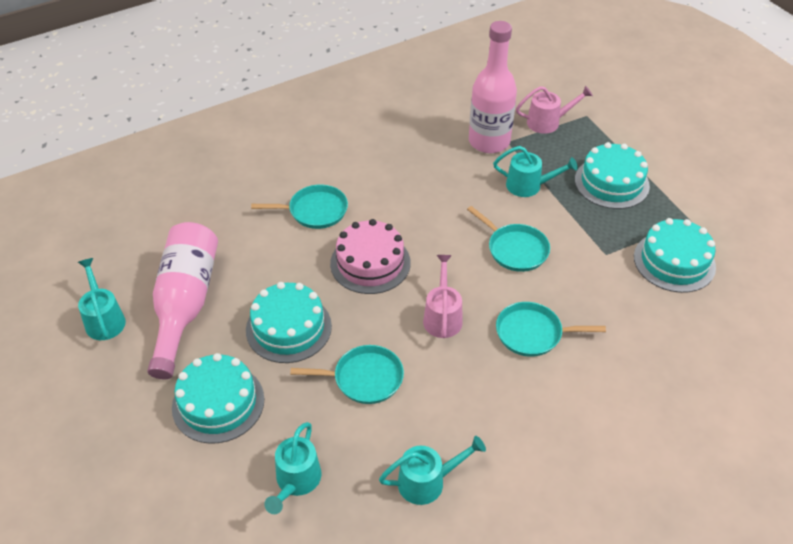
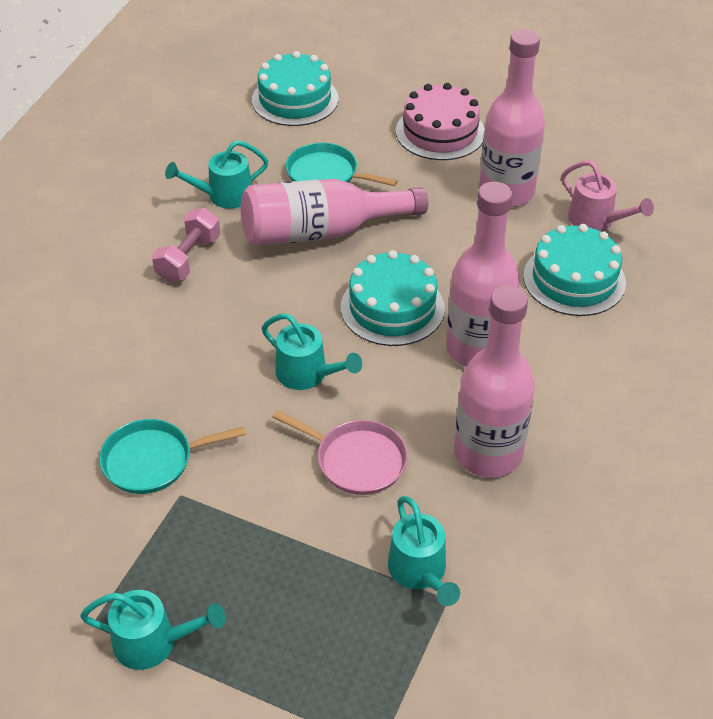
pink bottle: [147,222,218,380] [469,21,517,153] = 2 -> [241,179,428,246] [446,182,520,367] [454,286,535,478] [479,29,545,207] = 4
pink dumbbell: none = 0 -> [152,208,221,282] = 1
pink pan: none = 0 -> [272,410,408,495] = 1
pink watering can: [423,255,463,338] [516,86,593,134] = 2 -> [561,161,654,231] = 1
turquoise cake: [172,353,264,444] [246,282,332,363] [575,142,650,209] [634,218,716,293] = 4 -> [252,51,338,126] [341,250,445,346] [523,224,626,316] = 3
turquoise pan: [251,185,348,229] [290,345,404,404] [467,206,550,272] [496,302,606,357] = 4 -> [99,419,246,494] [286,143,398,186] = 2

